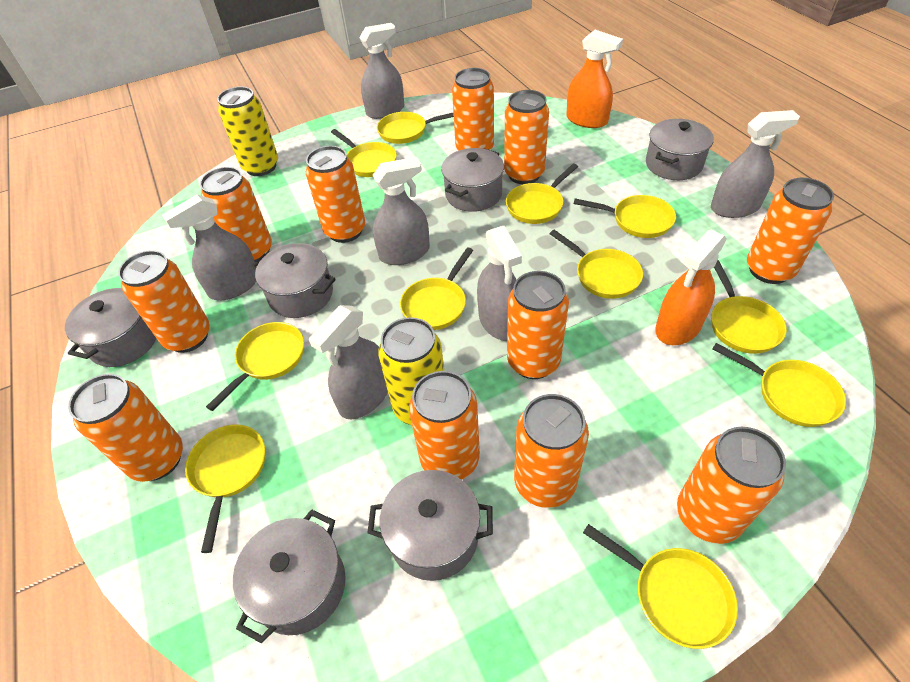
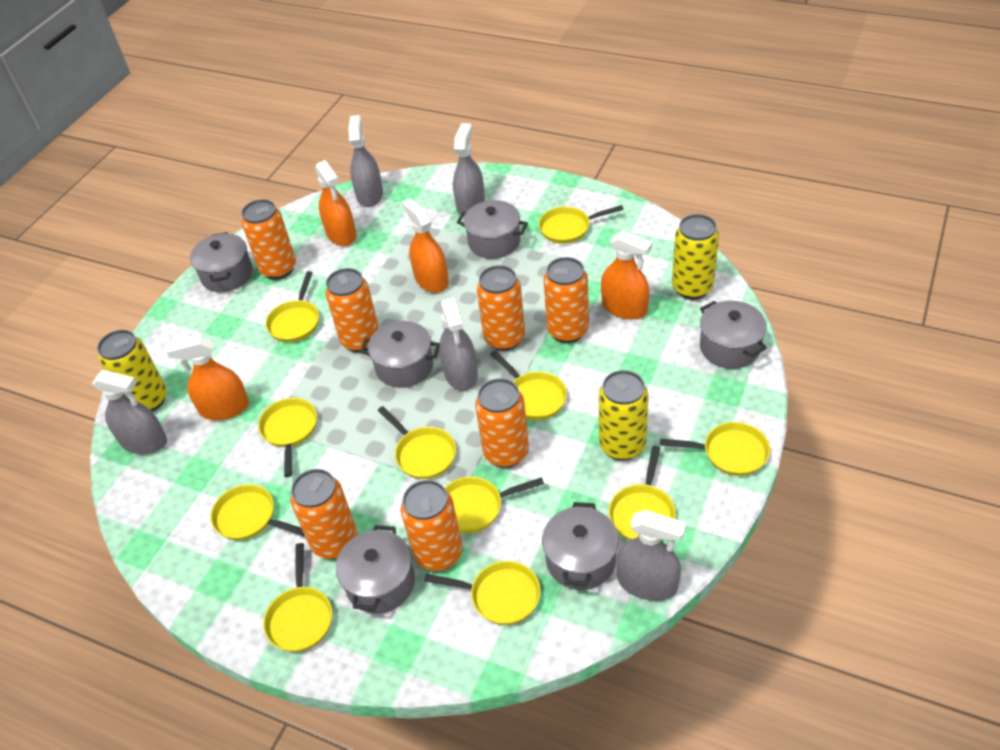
grey spray bottle: [162,195,256,300] [309,305,388,419] [359,23,404,119] [373,157,430,265] [477,226,522,341] [711,110,800,218] = 6 -> [92,370,167,454] [348,115,383,207] [439,298,478,391] [453,123,485,217] [617,510,686,601] = 5
orange can: [68,374,183,482] [118,250,210,353] [200,167,272,262] [306,146,365,243] [409,371,480,480] [452,68,494,150] [504,90,549,184] [507,271,569,379] [514,394,589,508] [677,427,786,544] [747,178,834,284] = 11 -> [241,199,296,280] [291,469,357,559] [325,268,379,352] [401,480,463,571] [475,378,529,468] [477,265,525,351] [544,257,589,343] = 7
orange spray bottle: [566,30,623,128] [655,230,727,345] = 2 -> [166,336,249,420] [315,160,356,246] [402,198,449,293] [601,230,652,319] = 4
yellow can: [217,87,278,176] [378,317,444,425] = 2 -> [97,330,167,412] [599,370,648,461] [672,214,719,300] = 3

